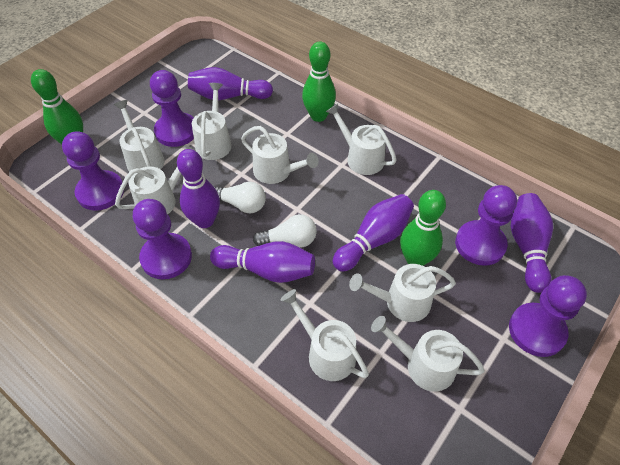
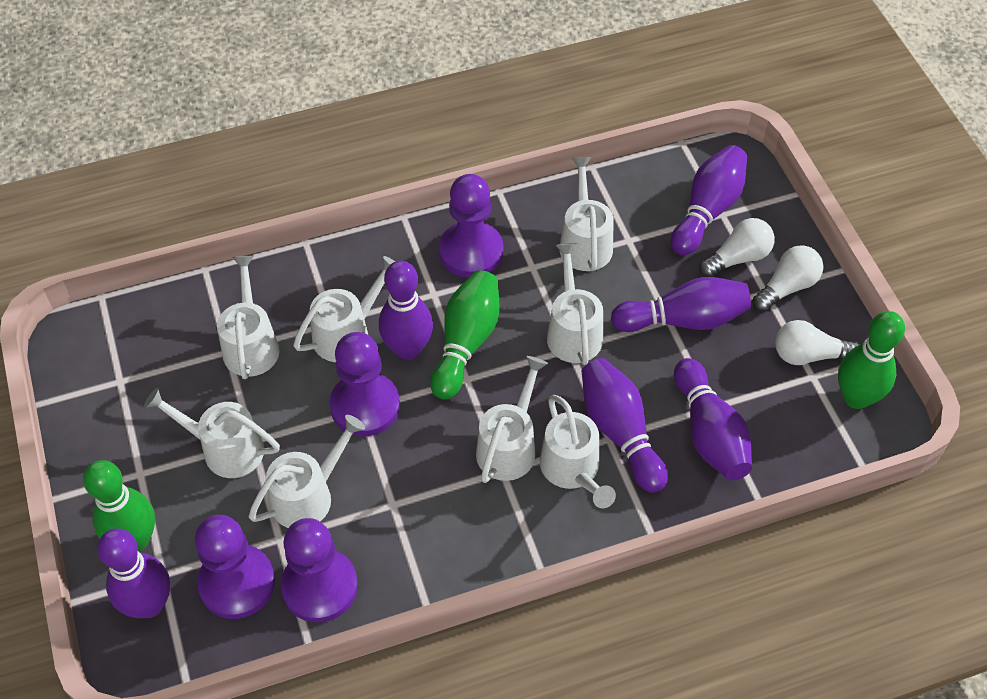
purple bowling pin: [177,149,220,228] [188,67,273,100] [210,241,315,283] [333,194,414,272] [510,193,553,293] = 5 -> [97,529,170,618] [379,261,433,360] [582,358,668,493] [611,277,751,332] [671,145,747,255] [674,358,752,480] = 6
purple pawn: [62,131,124,211] [133,199,192,279] [150,70,194,147] [455,185,517,266] [509,275,587,357] = 5 -> [195,515,275,619] [281,518,358,622] [329,332,400,436] [439,174,504,278] = 4
white light bulb: [214,182,266,214] [253,214,317,247] = 2 -> [699,218,775,277] [752,245,823,312] [775,320,859,365] = 3

